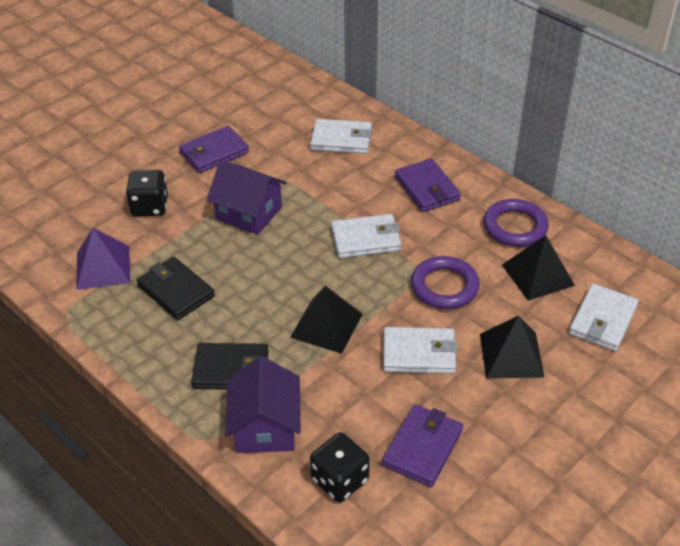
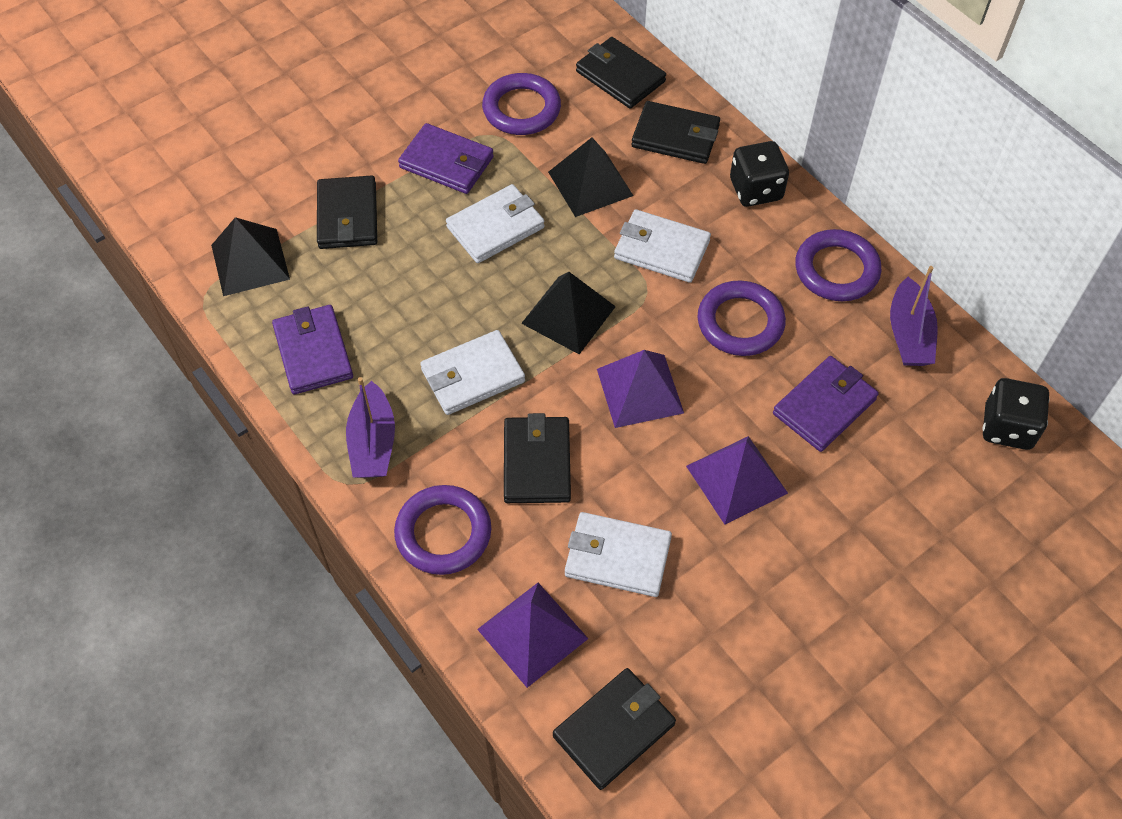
black wallet: [137,257,215,320] [191,343,269,390] = 2 -> [317,175,377,249] [504,413,571,503] [553,668,676,790] [576,37,666,109] [631,101,720,164] = 5
purple boat: none = 0 -> [346,377,395,478] [890,266,938,366] = 2
purple house: [207,160,287,235] [225,356,301,453] = 2 -> none = 0
purple pyramid: [76,228,130,290] = 1 -> [477,583,588,688] [597,350,684,428] [686,436,788,524] = 3
purple ring: [411,256,480,309] [483,199,549,247] = 2 -> [394,485,491,575] [482,73,561,135] [698,280,786,356] [795,229,881,301] = 4

